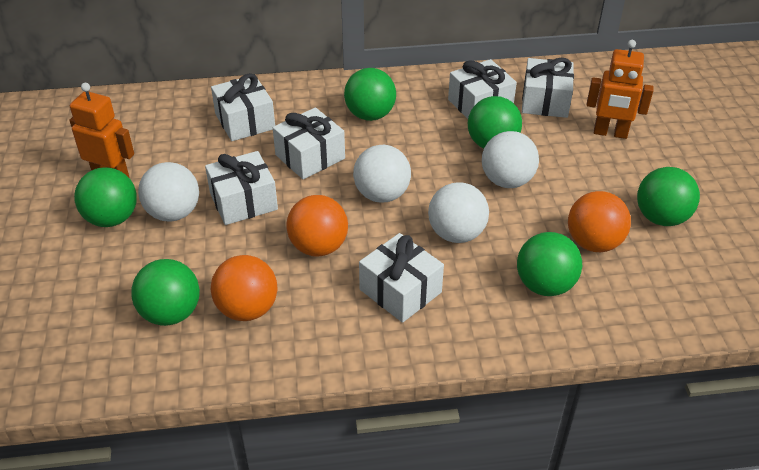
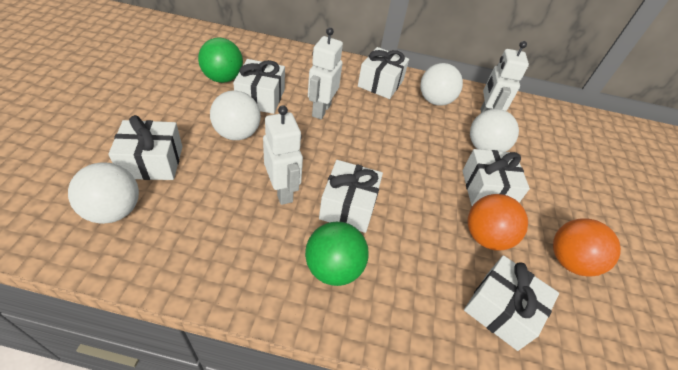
green ball: [74,167,137,227] [131,259,200,326] [344,68,396,121] [468,96,522,149] [517,232,582,296] [637,167,700,226] = 6 -> [198,38,243,83] [305,222,369,286] = 2
orange ball: [211,255,277,321] [286,195,348,257] [568,191,631,252] = 3 -> [468,194,528,251] [553,218,621,277] = 2
orange robot: [69,83,134,178] [587,40,654,139] = 2 -> none = 0
white robot: none = 0 -> [263,105,303,205] [308,27,343,119] [481,41,529,113] = 3

